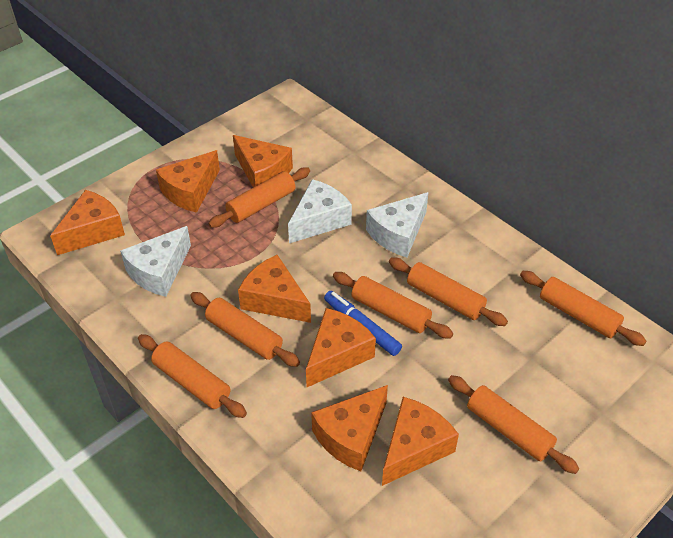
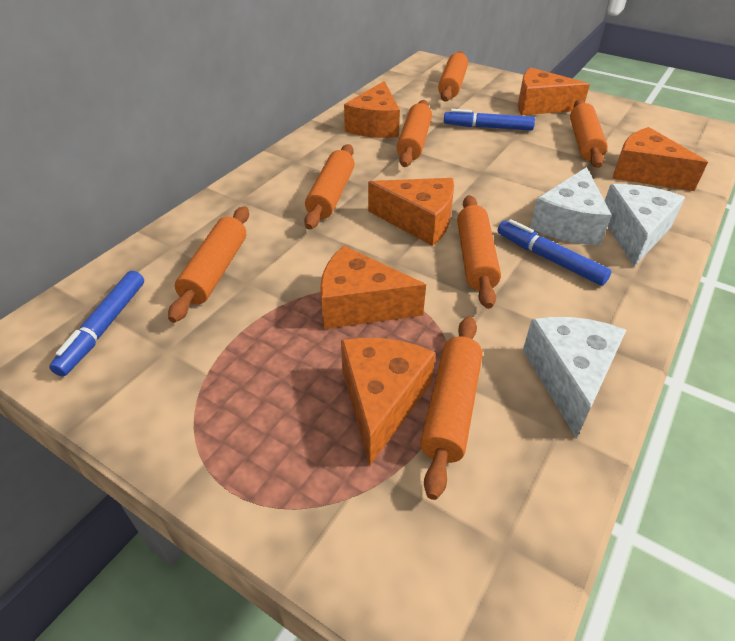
blue marker: [324,291,402,356] = 1 -> [49,271,144,376] [444,109,535,131] [498,219,611,286] = 3
orange cheese: [50,190,125,255] [156,150,220,213] [233,135,293,187] [238,255,311,323] [306,308,376,387] [311,385,388,471] [382,397,459,486] = 7 -> [320,245,426,329] [341,338,436,466] [344,81,400,138] [368,178,454,246] [518,68,590,115] [613,127,708,191] = 6

